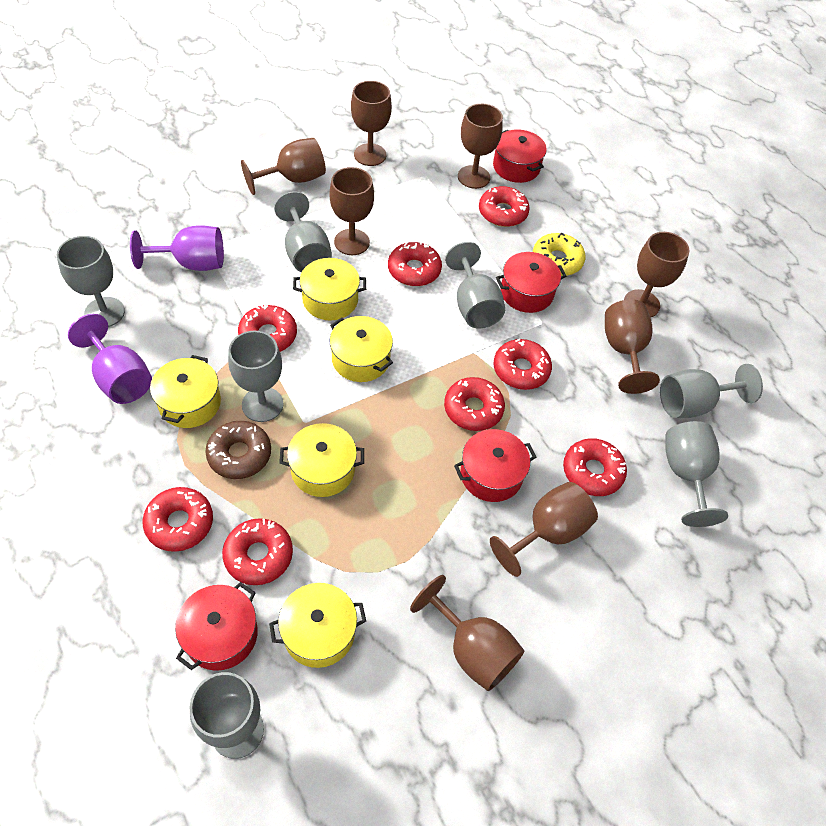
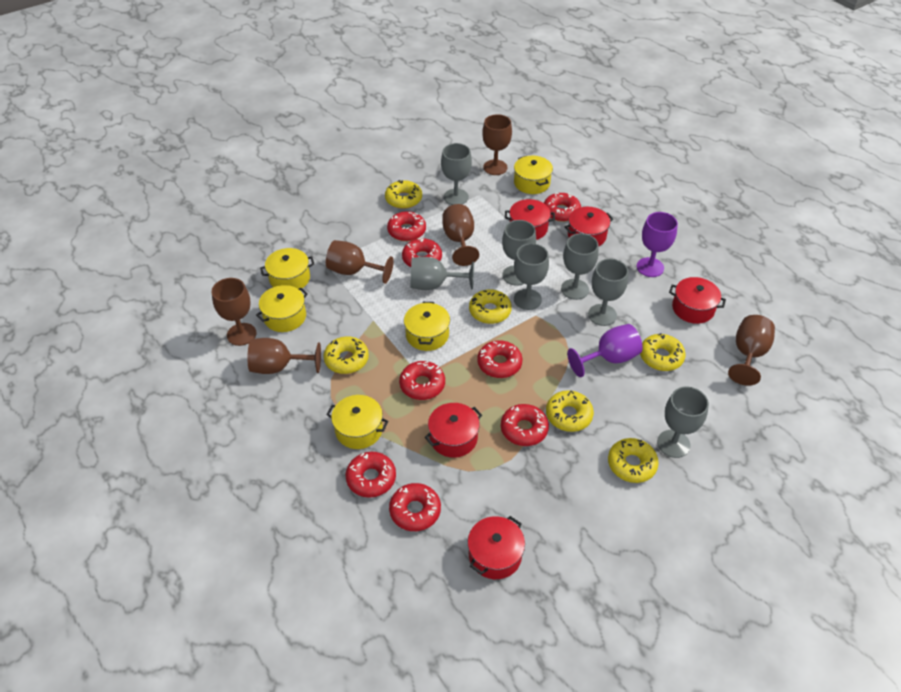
brown donut: [205,421,271,479] = 1 -> none = 0
brown goblet: [241,138,326,195] [329,167,374,255] [351,81,392,166] [410,575,524,691] [458,104,503,189] [490,482,598,577] [605,299,660,394] [624,232,690,318] = 8 -> [212,278,257,346] [247,338,321,374] [326,240,394,284] [443,204,479,266] [482,114,512,175] [728,315,775,386] = 6
red pot: [175,582,258,671] [454,429,536,502] [493,129,547,183] [496,252,566,313] = 4 -> [425,403,482,458] [468,516,525,579] [505,199,555,240] [565,207,613,247] [669,277,726,324] = 5
yellow donut: [533,233,586,276] = 1 -> [323,336,369,374] [385,180,422,209] [469,289,512,324] [546,390,594,432] [608,438,659,483] [640,333,686,371] = 6

